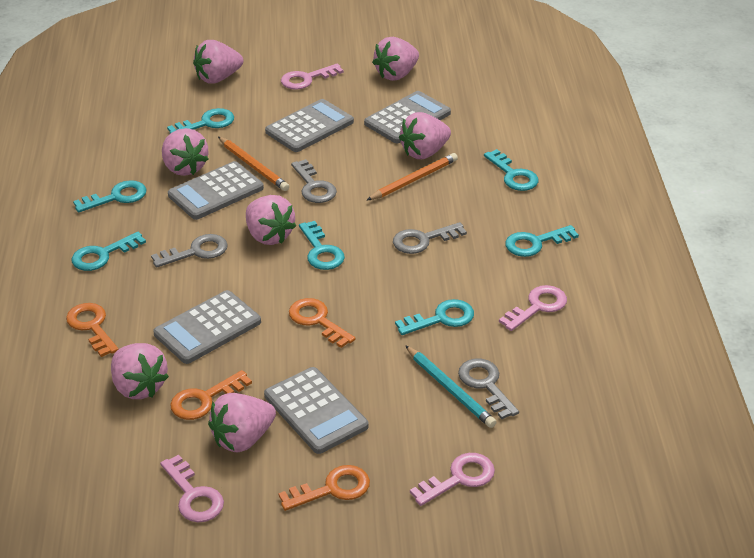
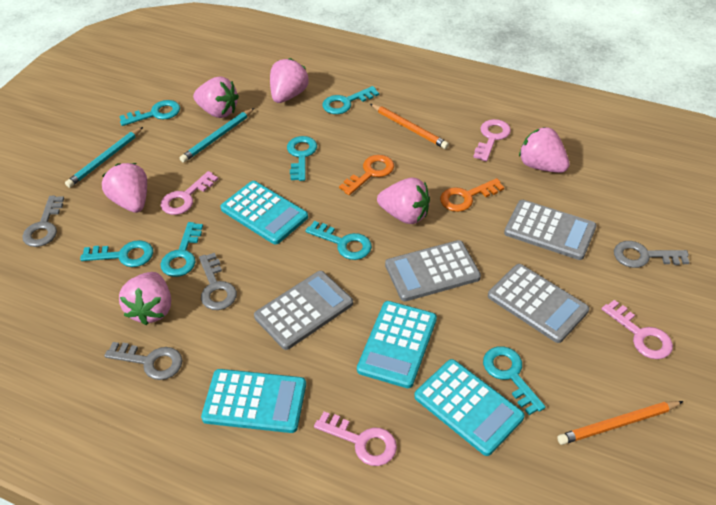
grey calculator: [153,290,261,364] [168,161,264,220] [264,367,368,454] [265,99,354,152] [364,91,451,143] = 5 -> [254,271,353,350] [385,240,481,301] [488,264,589,343] [504,200,597,260] = 4
orange key: [66,303,119,357] [170,370,252,420] [278,465,370,511] [289,298,355,348] = 4 -> [339,155,394,195] [440,178,504,212] = 2
pink strawberry: [111,343,169,399] [162,128,209,176] [193,40,243,84] [208,393,276,452] [246,195,296,245] [372,37,419,81] [399,112,451,159] = 7 -> [102,163,147,213] [119,272,171,325] [193,77,239,118] [270,58,309,103] [377,178,430,224] [519,127,570,173] = 6
turquoise calculator: none = 0 -> [201,369,306,433] [220,181,308,245] [357,301,437,388] [414,359,525,456] = 4
turquoise pencil: [405,345,497,428] = 1 -> [65,127,143,188] [179,108,254,163] = 2

